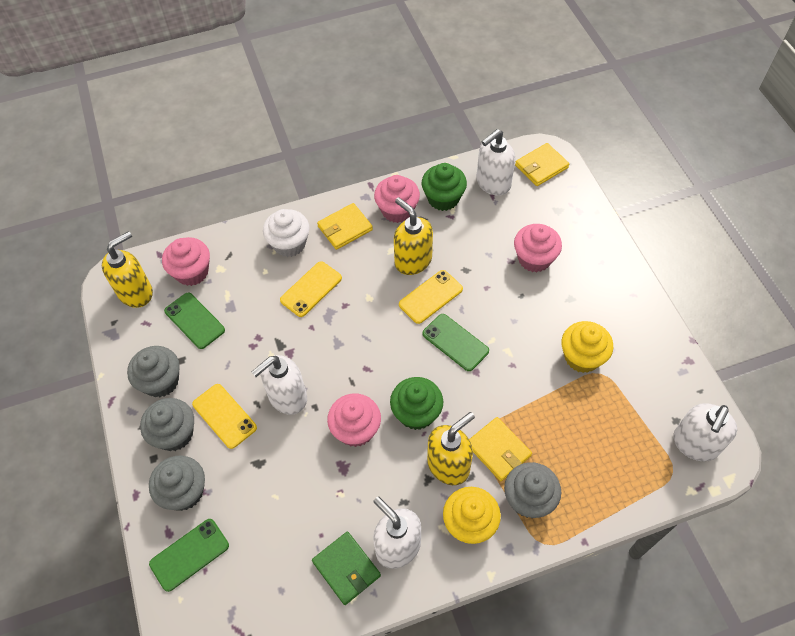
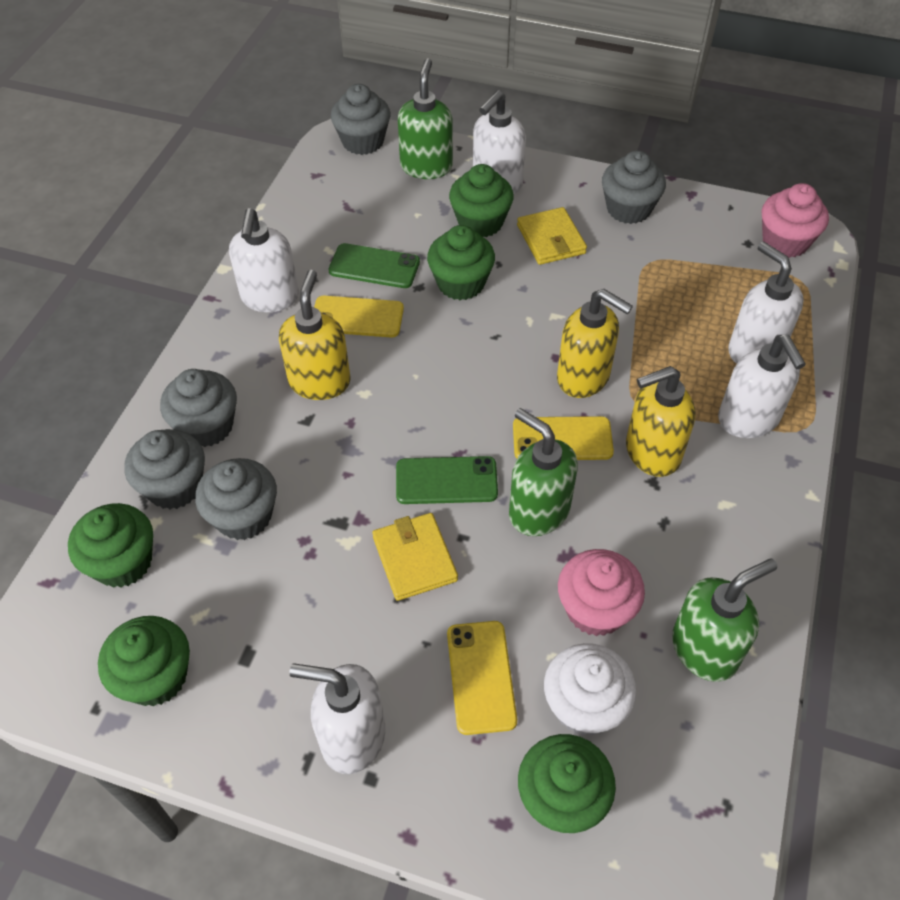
green cupcake: [390,377,443,430] [422,163,467,211] = 2 -> [68,503,153,588] [98,616,190,706] [427,225,495,300] [449,164,514,237] [518,734,616,833] = 5
green phone: [149,519,229,592] [164,293,225,349] [422,314,489,371] = 3 -> [328,243,420,288] [396,456,498,504] = 2
green soap dispenser: none = 0 -> [398,58,453,179] [509,408,578,536] [672,559,777,682] = 3
green wallet: [312,532,381,605] = 1 -> none = 0
grey cupcake: [127,346,180,397] [140,398,194,451] [149,456,205,511] [504,462,561,518] = 4 -> [124,429,205,509] [160,369,237,447] [195,458,277,540] [331,84,390,155] [602,150,666,224] = 5
pink cupcake: [162,237,210,286] [327,394,381,447] [374,175,420,223] [514,224,562,272] = 4 -> [558,549,645,636] [762,183,829,258] = 2
white soap dispenser: [252,355,307,415] [373,496,421,569] [476,129,516,196] [673,403,737,461] = 4 -> [229,208,299,312] [289,663,385,774] [473,90,526,194] [718,335,806,438] [728,242,804,364] = 5
yellow cupcake: [443,487,501,544] [561,321,613,373] = 2 -> none = 0
yellow wallet: [317,203,373,250] [469,417,532,481] [515,143,569,186] = 3 -> [372,513,458,601] [517,207,587,265] = 2

